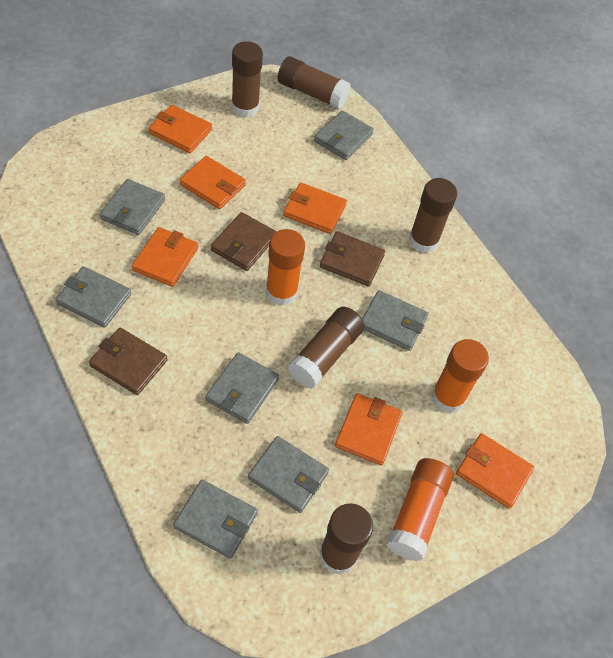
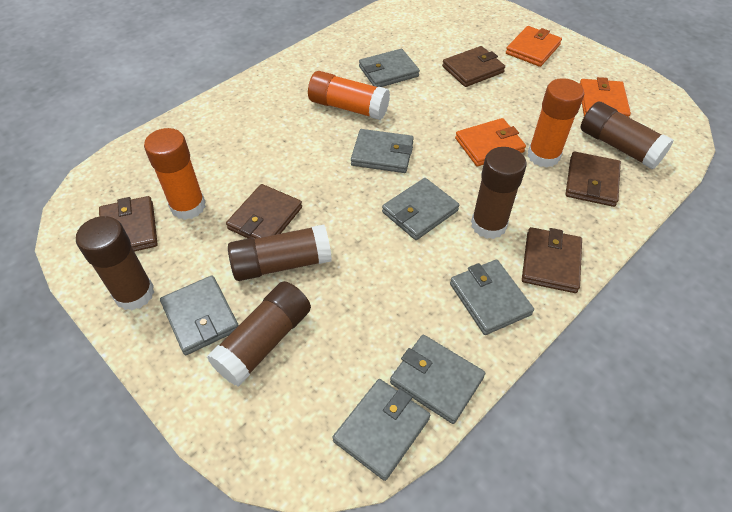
brown wallet: [89,327,168,395] [211,212,277,271] [320,232,385,286] = 3 -> [99,196,158,252] [226,184,302,239] [442,46,505,87] [522,227,582,293] [566,152,621,207] = 5
orange wallet: [132,227,198,287] [149,105,212,153] [180,156,246,209] [283,183,347,234] [335,393,402,465] [456,433,534,509] = 6 -> [455,118,526,166] [506,26,562,67] [580,77,631,117] = 3

